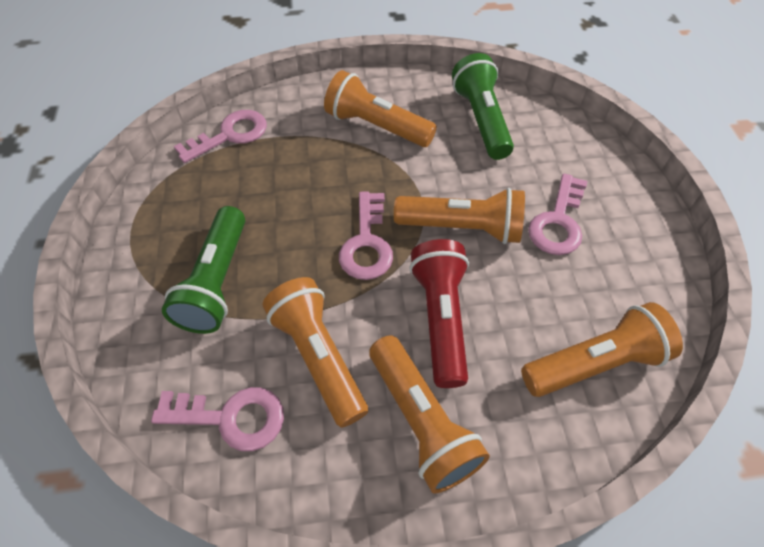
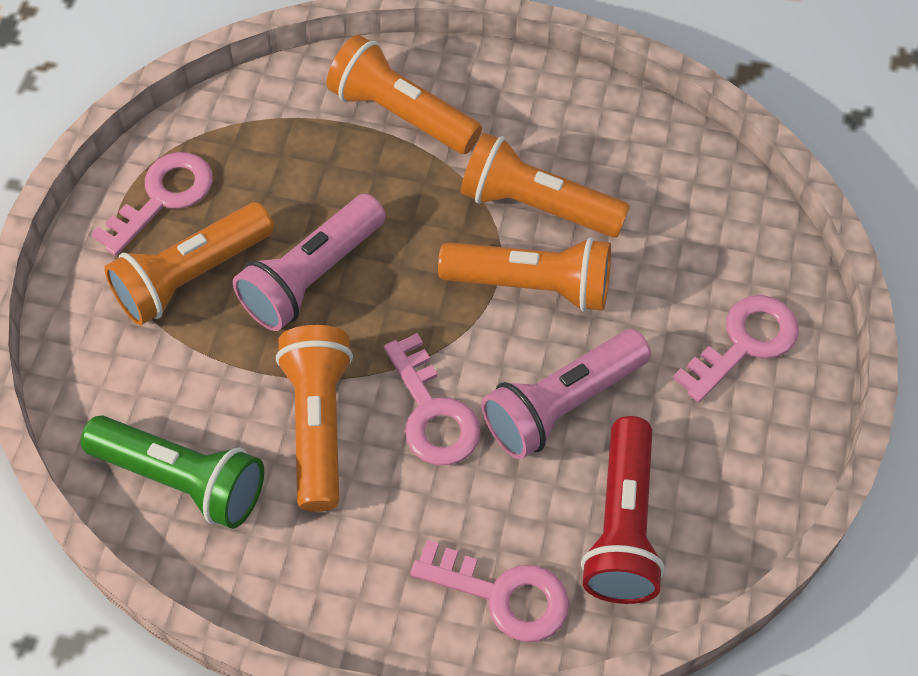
green flashlight: [162,206,245,334] [452,53,514,160] = 2 -> [81,416,264,529] = 1
pink flashlight: none = 0 -> [233,194,386,331] [482,329,651,459] = 2

